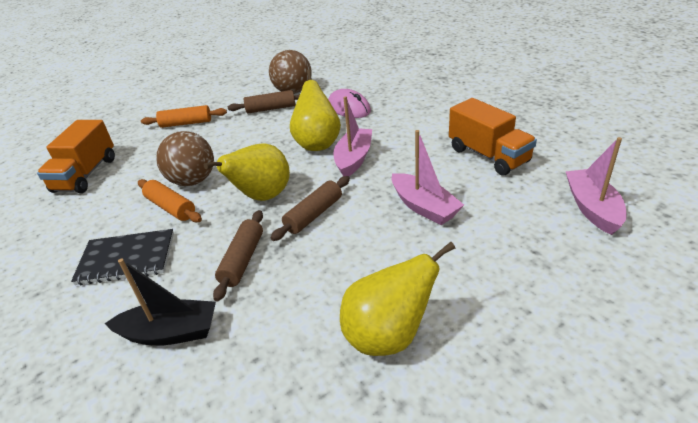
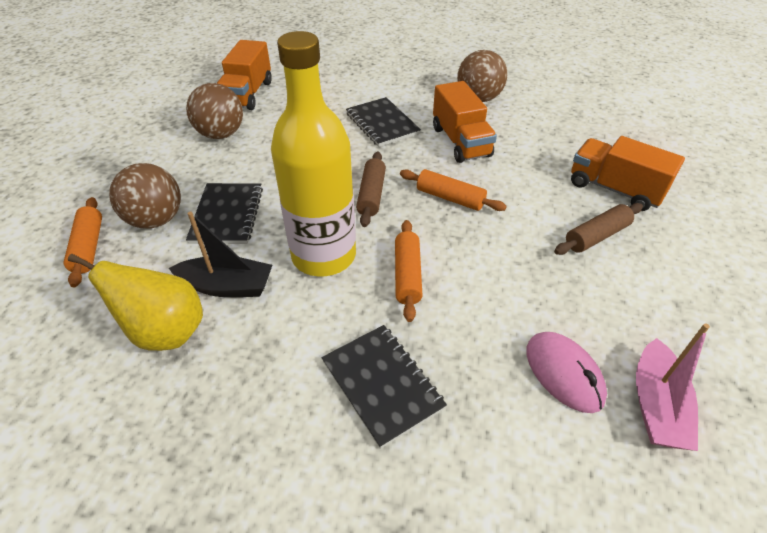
black notebook: [71,229,174,285] = 1 -> [186,183,263,244] [322,325,447,449] [346,97,421,147] = 3
brown ball: [156,131,214,186] [269,50,312,94] = 2 -> [109,163,181,229] [186,83,243,139] [457,50,507,102] = 3
brown rolling pin: [213,210,263,302] [228,90,300,113] [271,176,350,241] = 3 -> [356,152,386,227] [554,203,643,255] = 2
orange rolling pin: [138,179,202,222] [141,105,227,128] = 2 -> [64,197,102,287] [395,220,423,322] [400,169,507,211] = 3
orange truck: [37,120,115,193] [449,98,537,175] = 2 -> [217,40,272,110] [433,81,497,163] [571,136,685,211] = 3
pink boat: [334,96,372,176] [392,130,464,225] [565,137,627,235] = 3 -> [636,323,710,451] = 1
yellow bottle: none = 0 -> [271,31,356,277] = 1
yellow pear: [204,143,290,201] [290,69,341,151] [340,242,455,356] = 3 -> [68,254,203,351] = 1

